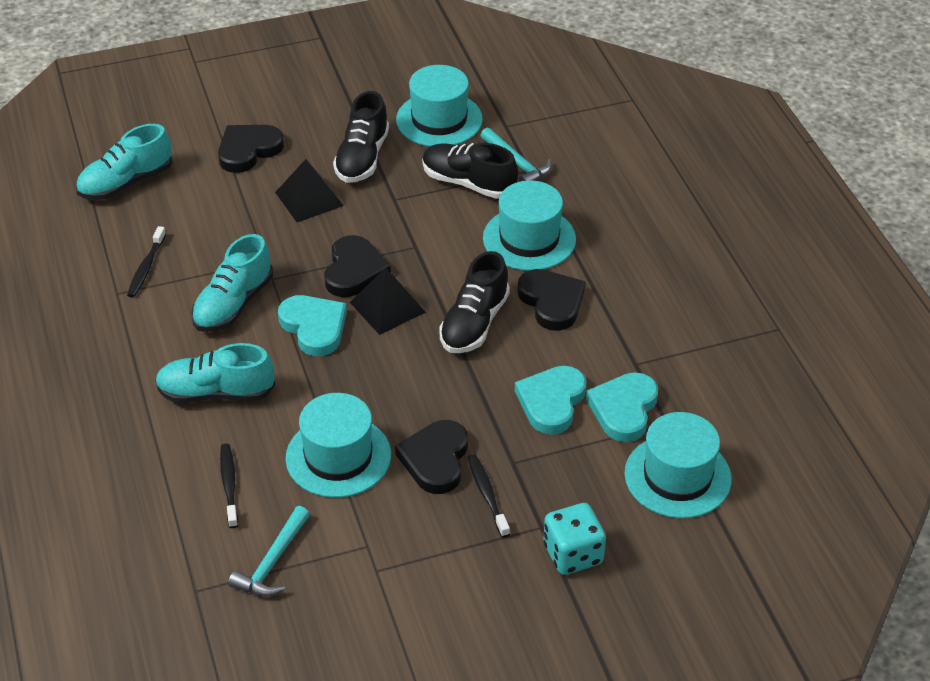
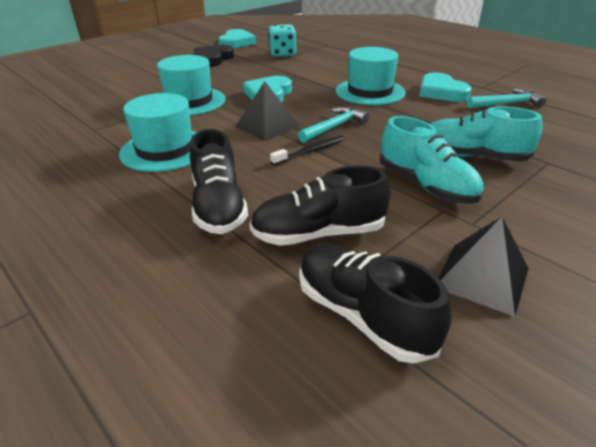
black heart: [218,125,284,173] [324,235,391,297] [395,420,468,494] [517,269,585,331] = 4 -> [194,45,234,67] = 1
black toothbrush: [127,226,166,298] [220,444,238,528] [468,454,510,537] = 3 -> [270,135,344,166] = 1
turquoise hat: [285,393,391,498] [396,65,483,147] [483,180,576,271] [624,412,732,518] = 4 -> [119,93,197,172] [157,55,225,116] [336,47,406,105] = 3
turquoise shoe: [76,124,172,200] [155,343,275,403] [191,234,273,332] = 3 -> [380,116,483,204] [431,106,542,161] = 2

